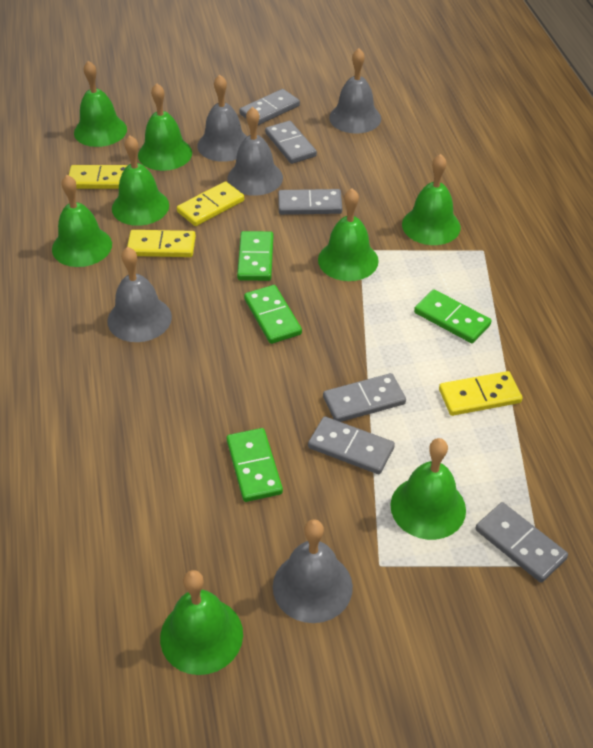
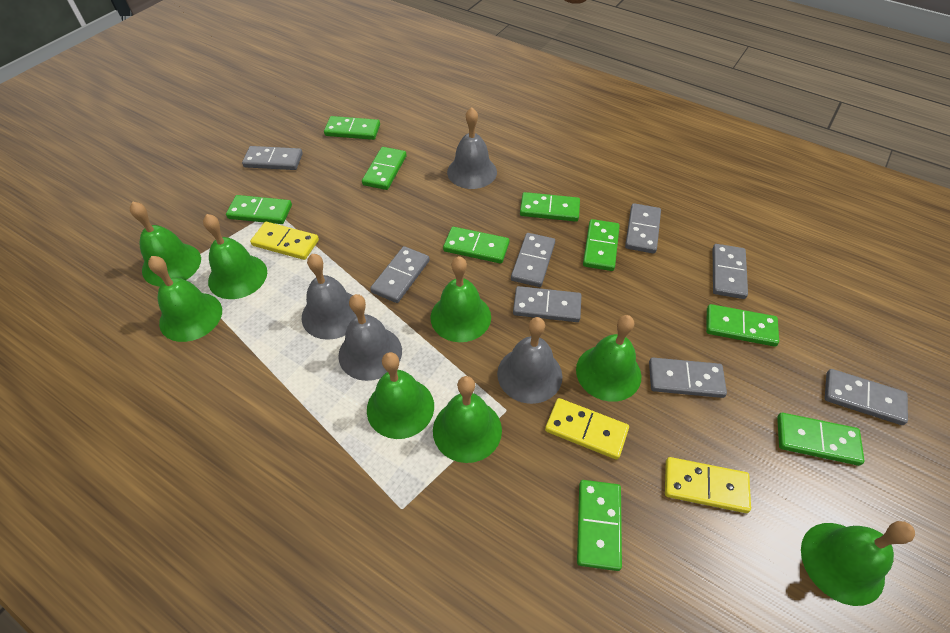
green domino: [227,428,283,502] [237,231,273,281] [244,285,302,344] [414,289,491,343] = 4 -> [226,195,292,224] [324,116,380,140] [362,147,406,190] [443,227,510,264] [520,192,580,222] [577,480,622,571] [583,219,620,271] [706,304,779,347] [777,413,865,466] = 9
grey bell: [108,247,172,342] [197,75,247,162] [227,107,283,196] [273,519,353,623] [329,48,381,134] = 5 -> [302,254,356,340] [338,294,402,381] [447,107,497,189] [497,317,562,404] = 4
grey domino: [239,89,300,125] [265,121,317,164] [278,189,342,215] [308,416,395,474] [323,373,406,422] [475,502,568,583] = 6 -> [242,146,303,170] [370,246,430,303] [511,233,555,287] [513,286,581,322] [625,203,661,254] [649,358,727,398] [713,244,748,299] [825,369,908,425] = 8
yellow domino: [69,165,128,189] [127,230,196,257] [177,181,244,226] [439,371,522,416] = 4 -> [250,222,319,260] [545,398,629,460] [665,457,751,513] = 3

